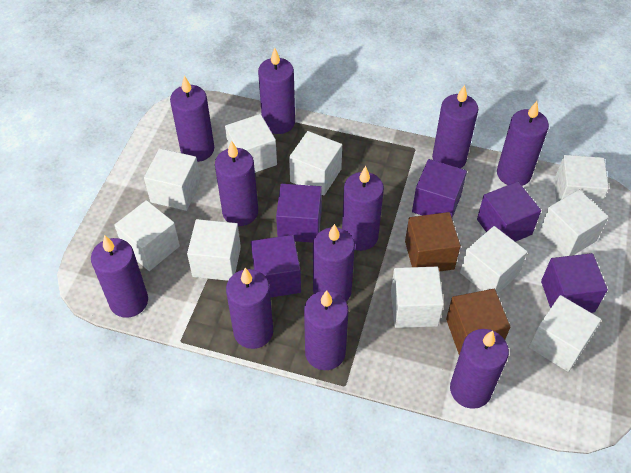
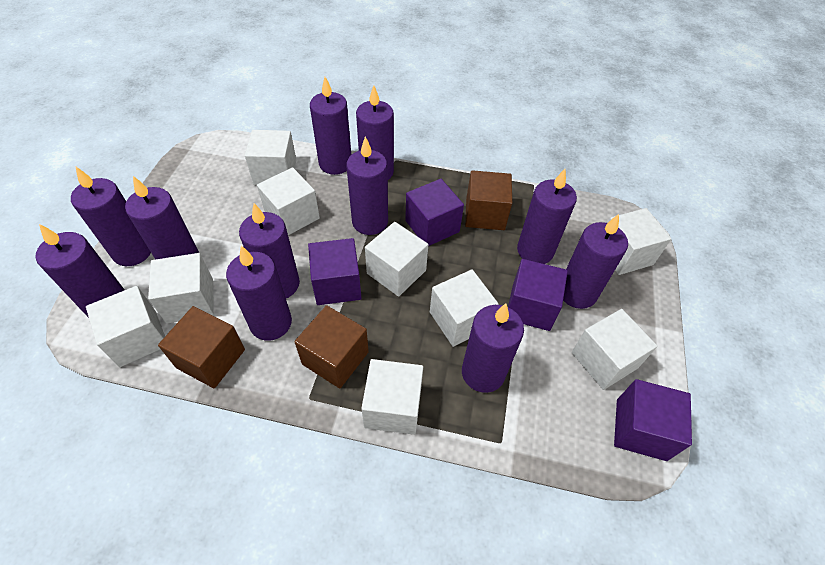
brown cube: [405,212,461,272] [446,289,510,355] = 2 -> [158,306,245,389] [294,305,369,389] [465,170,512,230] = 3
purple cube: [251,235,301,298] [276,184,322,243] [412,159,467,218] [477,181,541,242] [541,253,608,313] = 5 -> [308,238,362,305] [405,179,464,246] [508,259,568,331] [614,379,692,461] = 4
white cube: [114,200,180,271] [144,149,201,211] [187,219,241,281] [225,114,277,173] [289,131,342,195] [391,267,444,328] [460,226,527,294] [529,295,601,372] [539,190,609,256] [554,155,609,208] = 10 -> [86,286,165,367] [148,253,214,324] [245,130,296,185] [257,167,320,235] [361,359,423,435] [365,222,428,297] [430,269,499,347] [572,309,657,390] [608,208,671,275] = 9

